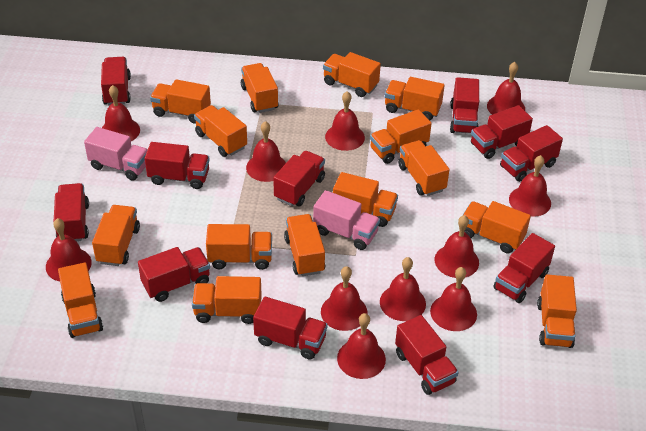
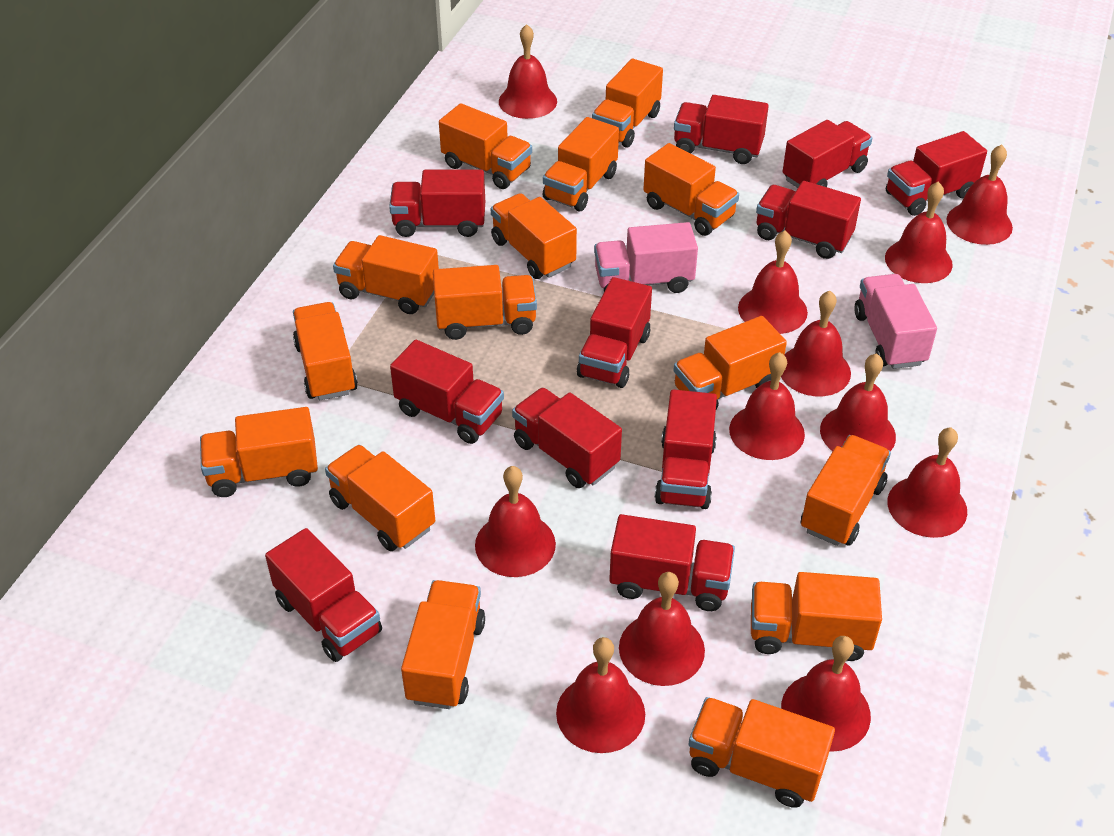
red bell: [46,218,92,281] [102,85,140,141] [246,121,286,182] [321,266,367,331] [325,91,365,151] [337,313,386,379] [380,257,426,321] [430,267,477,331] [434,215,479,278] [487,62,525,115] [509,155,551,217] = 11 -> [475,466,556,577] [499,24,557,119] [556,637,645,753] [619,572,705,686] [729,352,805,460] [738,231,808,334] [781,291,851,396] [781,636,871,752] [820,353,896,451] [885,182,953,283] [887,427,967,538] [946,145,1013,245] = 12

